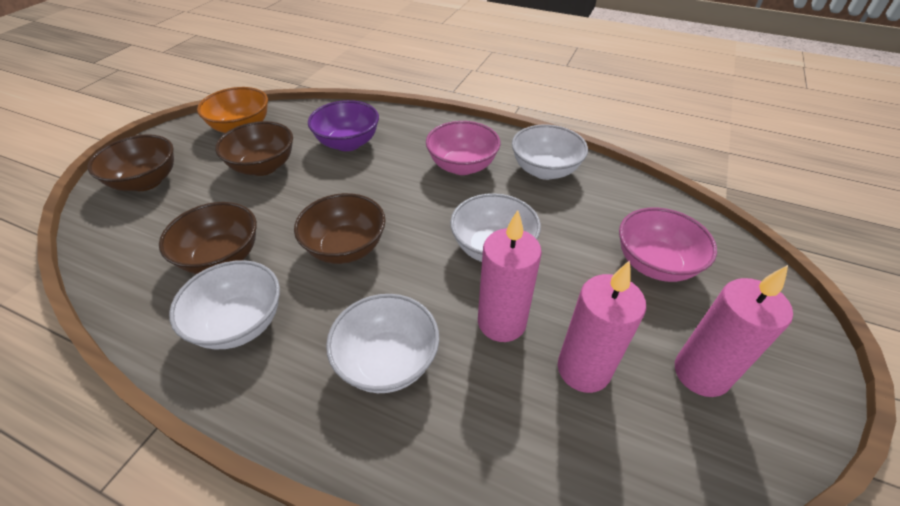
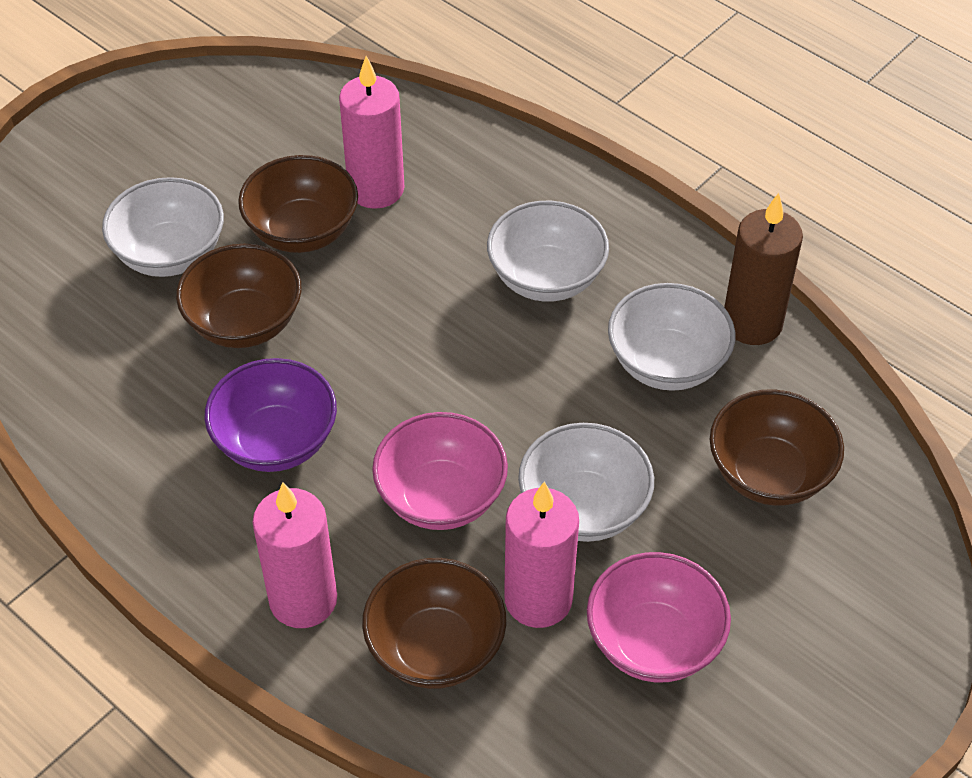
brown candle: none = 0 -> [724,193,803,345] = 1
orange bowl: [197,87,268,133] = 1 -> none = 0

